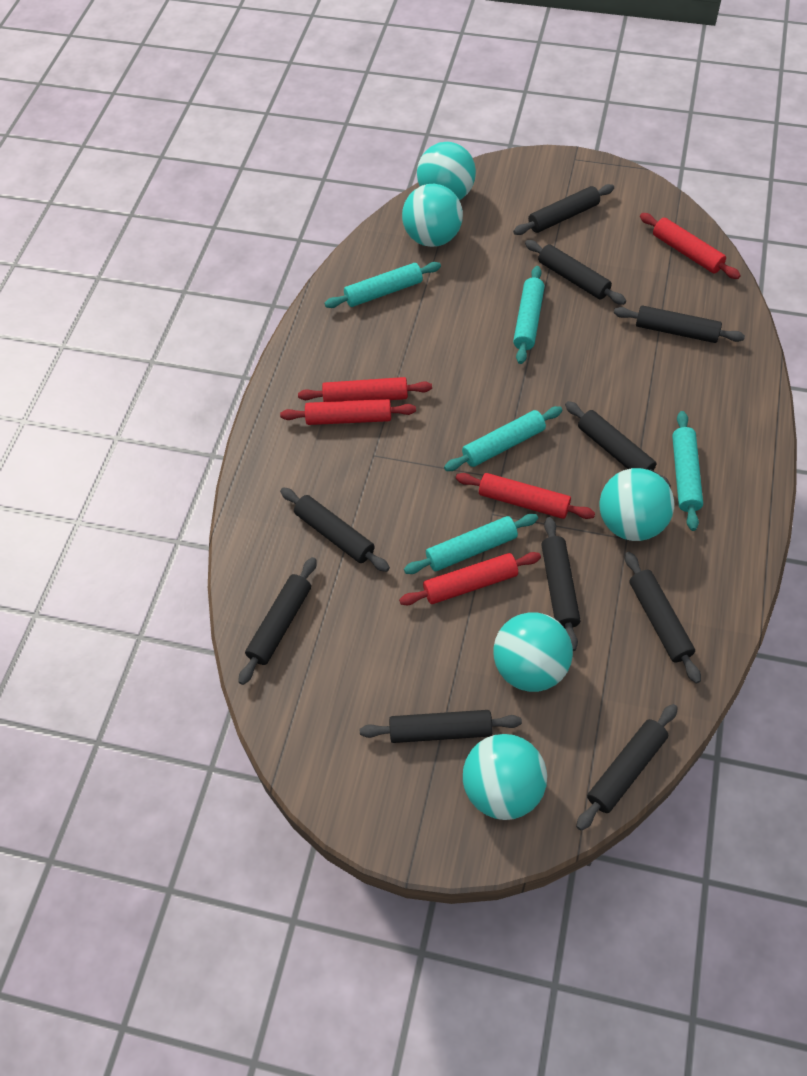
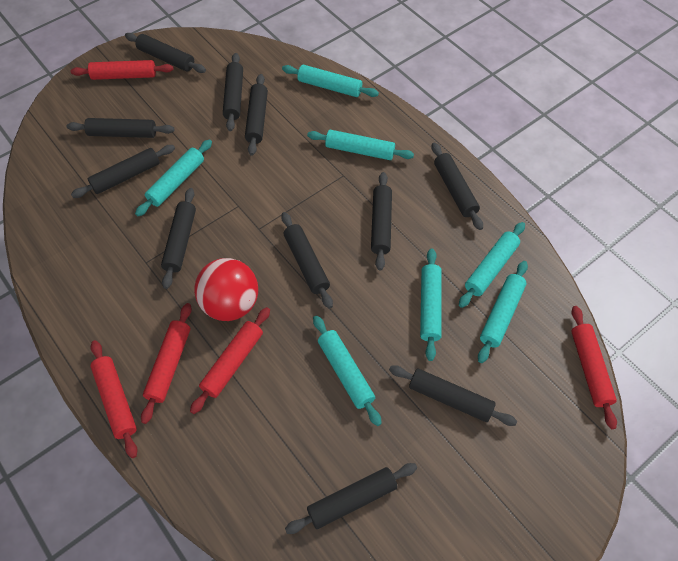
black rolling pin: [238,557,317,685] [280,487,390,572] [360,710,522,743] [513,184,614,235] [525,240,626,305] [541,517,580,651] [565,401,671,487] [576,704,678,831] [614,305,745,343] [625,552,701,683] = 10 -> [67,118,174,138] [71,145,175,198] [125,33,206,73] [161,188,196,289] [223,53,243,131] [245,74,268,156] [281,212,333,309] [285,463,417,534] [371,172,392,270] [389,365,517,426] [431,142,483,230] = 11
red ball: none = 0 -> [194,258,258,321] = 1
turquoise ball: [402,184,463,247] [417,142,476,200] [463,734,547,820] [493,612,573,692] [599,468,674,541] = 5 -> none = 0
turquoise rolling pin: [324,262,441,308] [404,514,538,574] [444,406,562,471] [513,266,545,364] [672,411,703,531] = 5 -> [135,139,212,216] [282,65,379,97] [307,130,414,160] [313,315,382,426] [420,248,442,361] [459,222,525,308] [478,261,528,363] = 7

